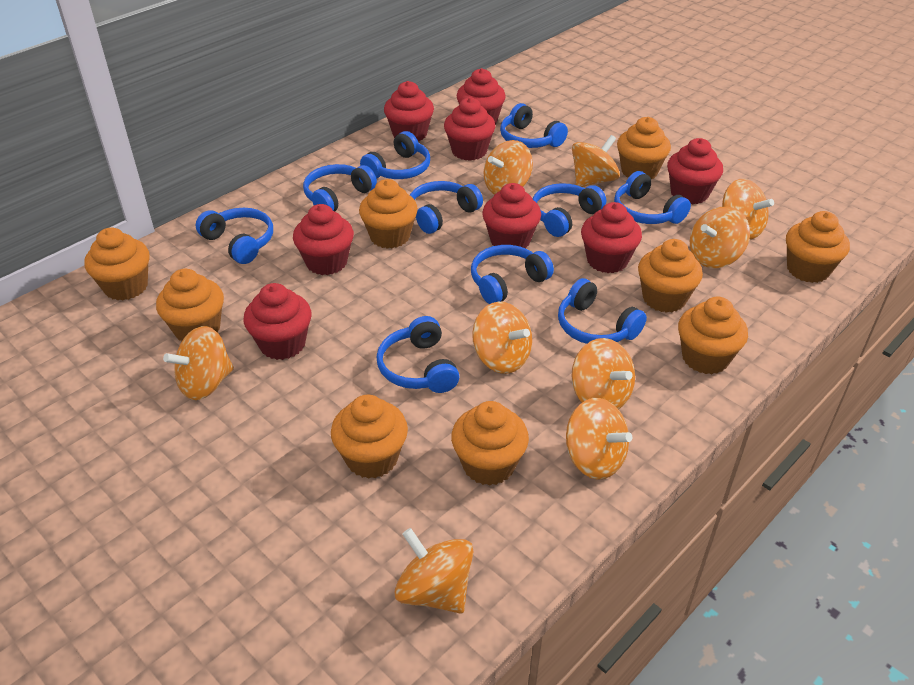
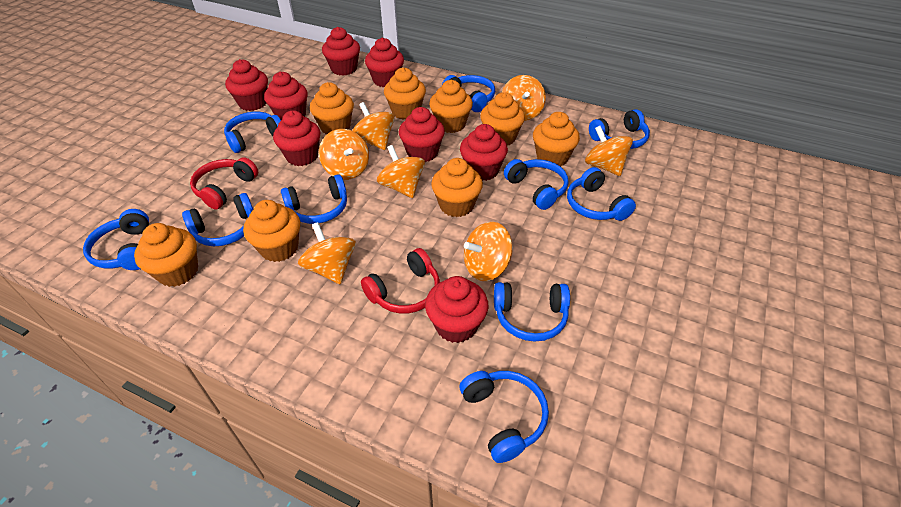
orange cupcake: [84,227,150,301] [156,269,224,341] [331,395,408,479] [359,179,418,249] [451,401,529,486] [617,117,671,180] [638,239,703,313] [678,297,748,374] [786,211,850,283] = 9 -> [134,223,198,287] [243,200,300,262] [310,82,354,134] [384,67,426,120] [429,80,473,133] [431,158,483,217] [480,92,525,145] [533,112,580,167] = 8
orange spinning top: [163,326,234,400] [395,528,474,614] [472,302,532,374] [483,140,533,194] [566,398,632,480] [572,135,620,187] [572,338,635,409] [690,207,750,268] [722,179,774,239] = 9 -> [298,222,356,284] [319,129,369,180] [352,102,394,150] [377,145,425,198] [464,222,513,281] [502,75,546,121] [585,126,633,176] = 7
red headphones: none = 0 -> [190,157,258,209] [361,248,440,314] = 2

